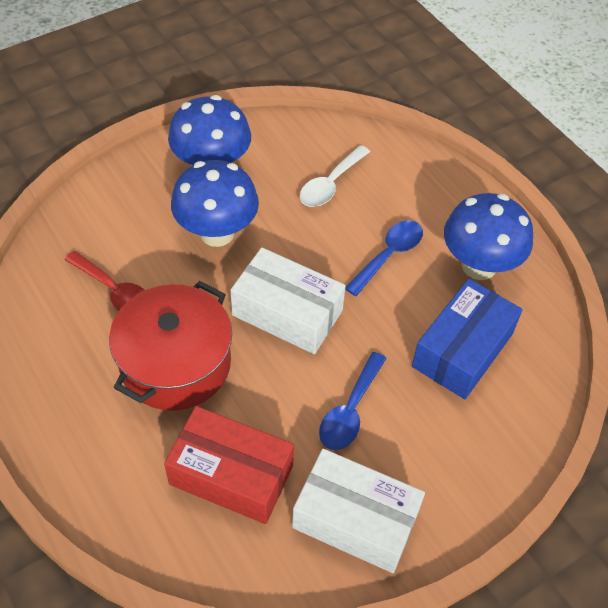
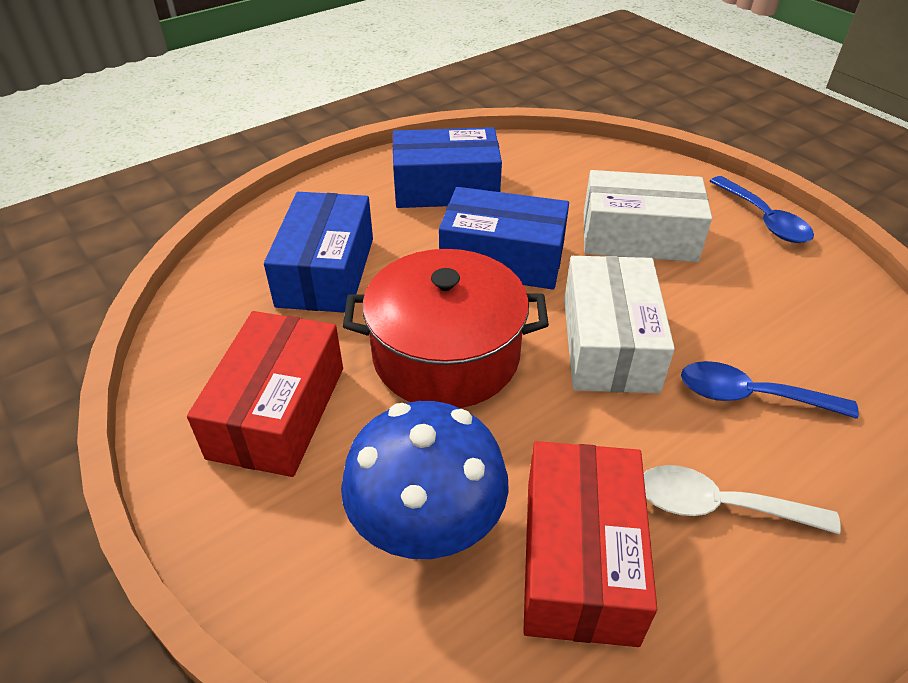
blue box: [412,279,523,399] = 1 -> [264,192,373,313] [393,127,502,208] [439,187,569,289] = 3
blue mushroom: [168,95,251,165] [171,160,259,247] [444,193,533,280] = 3 -> [341,401,509,559] = 1
red box: [164,406,294,524] = 1 -> [187,311,343,477] [523,441,657,647] = 2
red spoon: [65,251,145,310] = 1 -> none = 0

